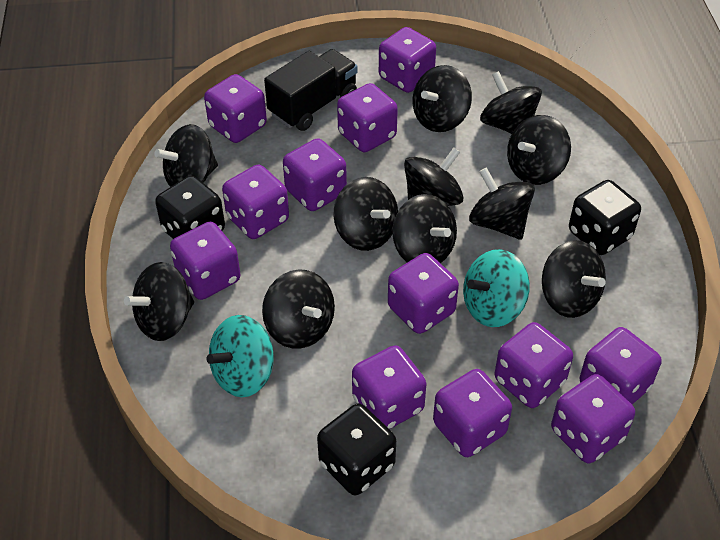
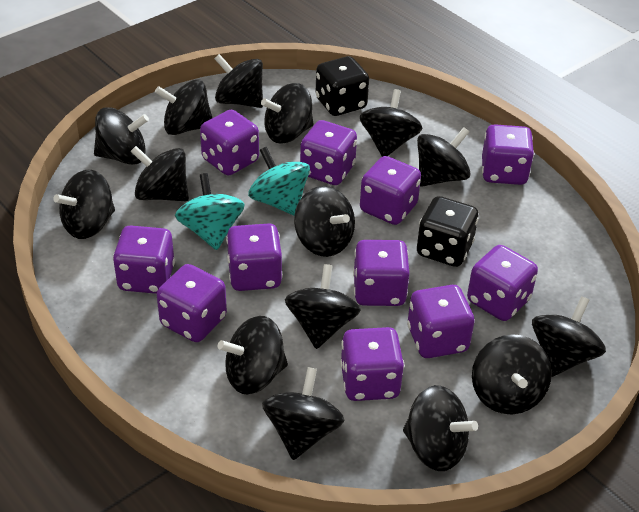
black dice: [155,176,225,239] [317,404,396,495] [569,180,641,255] = 3 -> [316,56,369,116] [417,196,479,267] = 2
black spinning top: [124,262,194,341] [154,124,218,187] [262,269,335,349] [333,177,398,251] [392,194,457,263] [404,148,464,206] [413,65,472,132] [469,167,535,240] [480,71,542,134] [507,115,571,185] [542,240,606,318] = 11 -> [53,170,115,239] [94,107,149,165] [131,146,189,201] [155,79,212,135] [214,54,263,108] [218,316,288,395] [261,83,313,143] [262,367,344,460] [285,264,361,349] [294,186,355,257] [360,89,422,157] [403,385,478,471] [417,127,471,187] [472,334,552,414] [532,296,606,377] = 15
black truck: [264,49,358,131] = 1 -> none = 0
purple dice: [170,222,241,300] [204,74,267,143] [222,165,289,239] [283,138,347,211] [337,83,398,152] [352,345,427,429] [379,27,436,93] [388,253,459,334] [433,369,512,457] [495,322,573,408] [551,374,635,464] [580,327,662,404] = 12 -> [113,225,175,294] [157,264,227,342] [200,110,259,176] [226,223,283,291] [300,120,357,185] [340,327,404,401] [353,240,410,306] [360,156,421,225] [407,285,475,358] [467,245,538,321] [482,124,534,185] = 11

